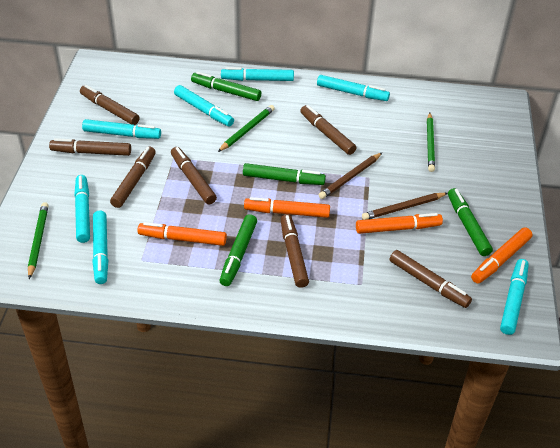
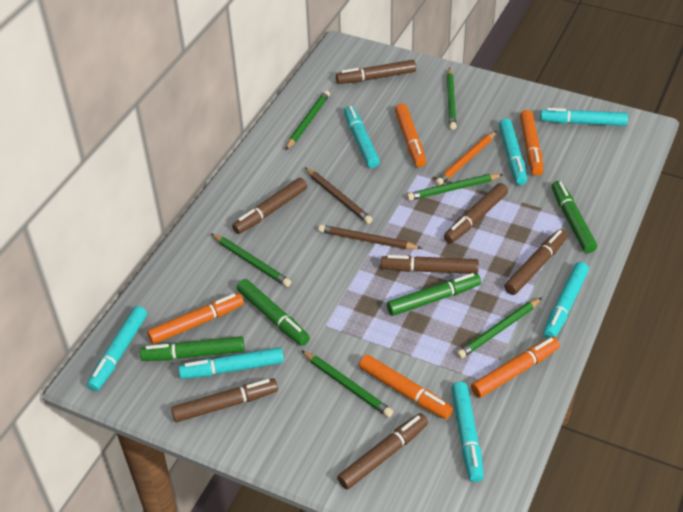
green pencil: [28,202,49,279] [218,105,275,152] [427,112,435,172] = 3 -> [211,233,291,287] [285,90,330,150] [301,350,393,417] [407,174,504,201] [447,68,457,130] [457,298,542,359] = 6
orange marker: [138,222,227,246] [244,197,330,218] [356,213,443,234] [471,227,532,284] = 4 -> [147,293,244,344] [359,355,453,419] [395,104,426,167] [471,337,560,398] [520,110,543,176] = 5
orange pencil: none = 0 -> [435,131,497,186] = 1

